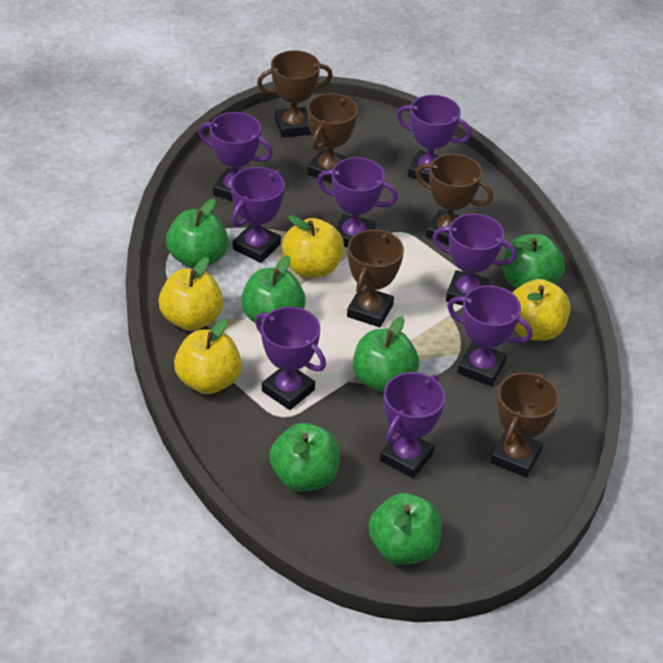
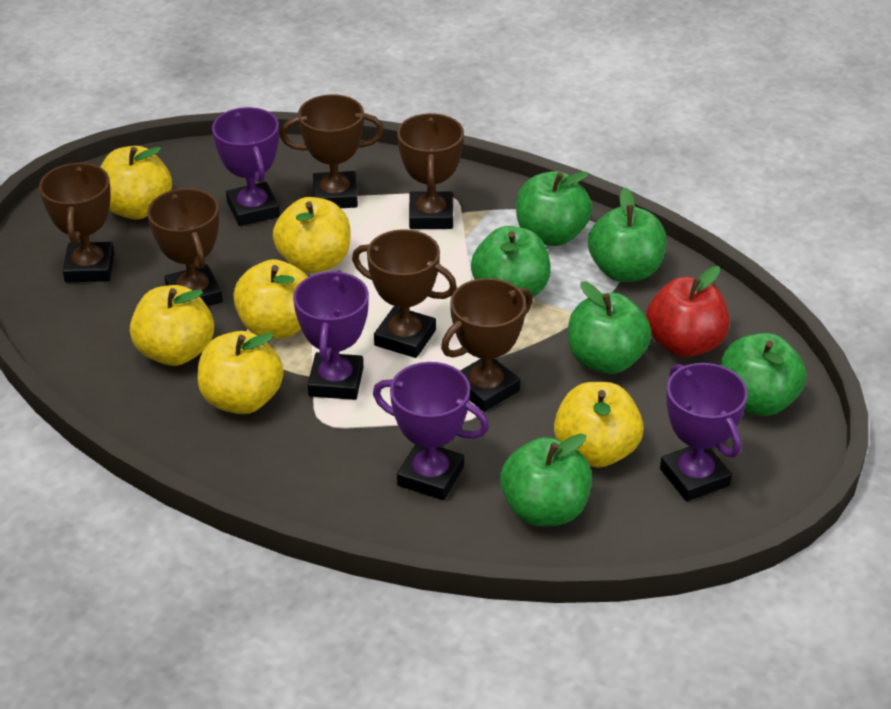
brown trophy: [257,50,333,138] [307,93,358,183] [347,229,404,327] [416,154,493,245] [490,372,559,477] = 5 -> [39,162,115,282] [147,188,223,306] [280,94,384,208] [352,229,457,358] [397,113,464,229] [441,278,533,412] = 6
purple trophy: [198,112,273,201] [231,167,285,263] [255,307,326,410] [317,157,398,247] [380,372,445,478] [396,95,472,183] [432,214,517,306] [447,285,532,386] = 8 -> [212,107,280,226] [293,270,369,400] [373,362,489,500] [660,363,748,502] = 4
red apple: none = 0 -> [646,266,729,357] = 1
yellow apple: [158,257,223,331] [174,318,242,394] [282,215,344,278] [512,279,571,341] = 4 -> [101,146,172,219] [130,285,214,366] [197,331,284,414] [233,259,308,339] [273,197,351,273] [554,382,644,468] = 6

